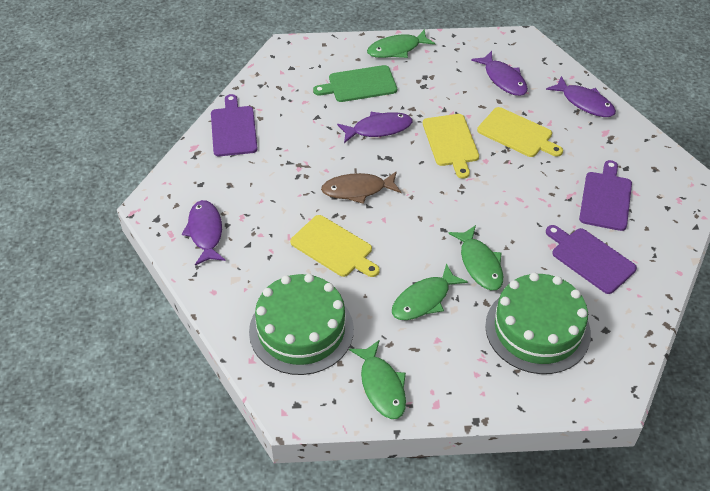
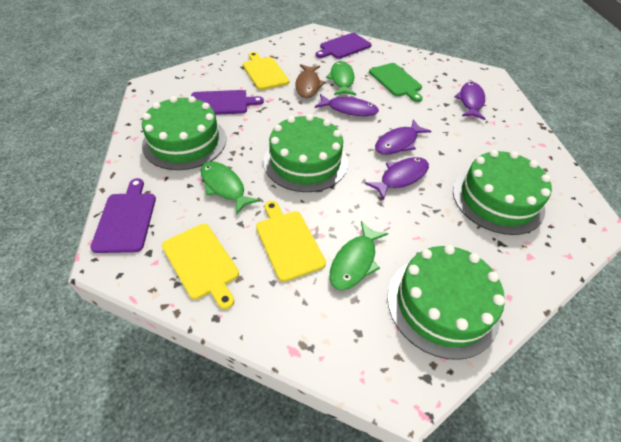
green cake: [249,274,354,375] [485,273,591,374] = 2 -> [142,96,226,170] [263,114,348,192] [387,245,505,360] [453,150,552,235] = 4
green fish: [349,340,406,419] [367,29,435,58] [392,263,468,320] [448,225,503,290] = 4 -> [201,161,260,215] [326,61,356,95] [330,221,388,290] = 3

